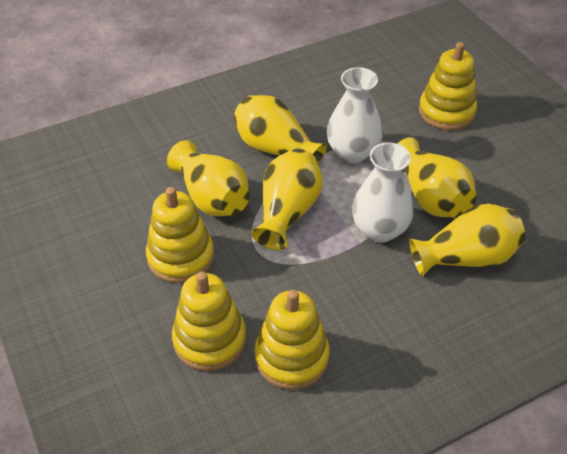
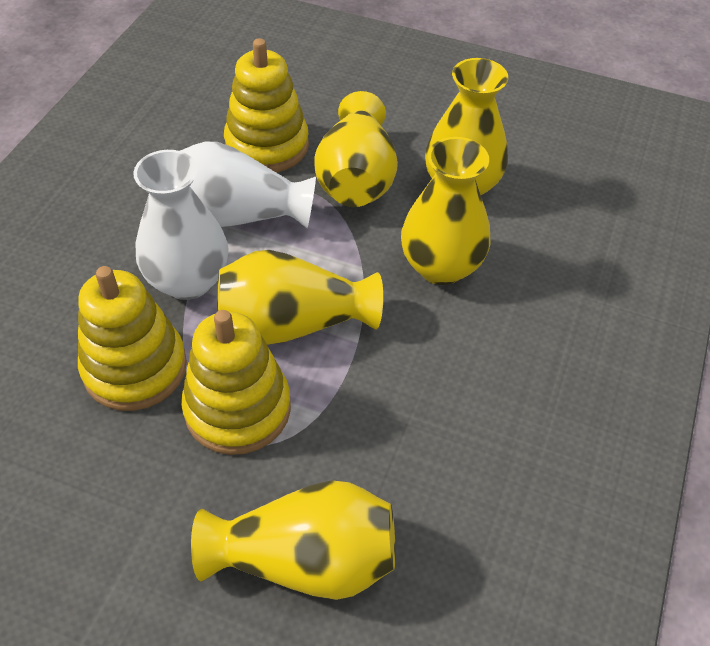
yellow stacking toy: [146,187,214,283] [172,272,246,371] [254,290,330,390] [419,42,477,130] = 4 -> [78,266,187,411] [181,310,291,455] [224,38,309,172] = 3

